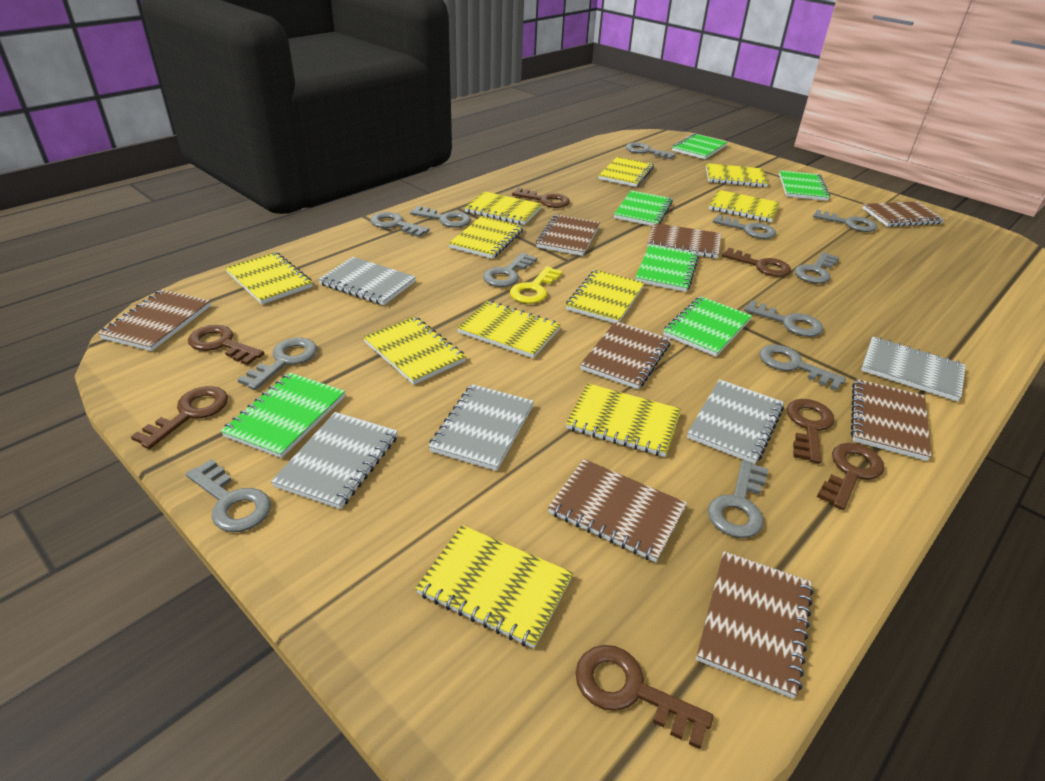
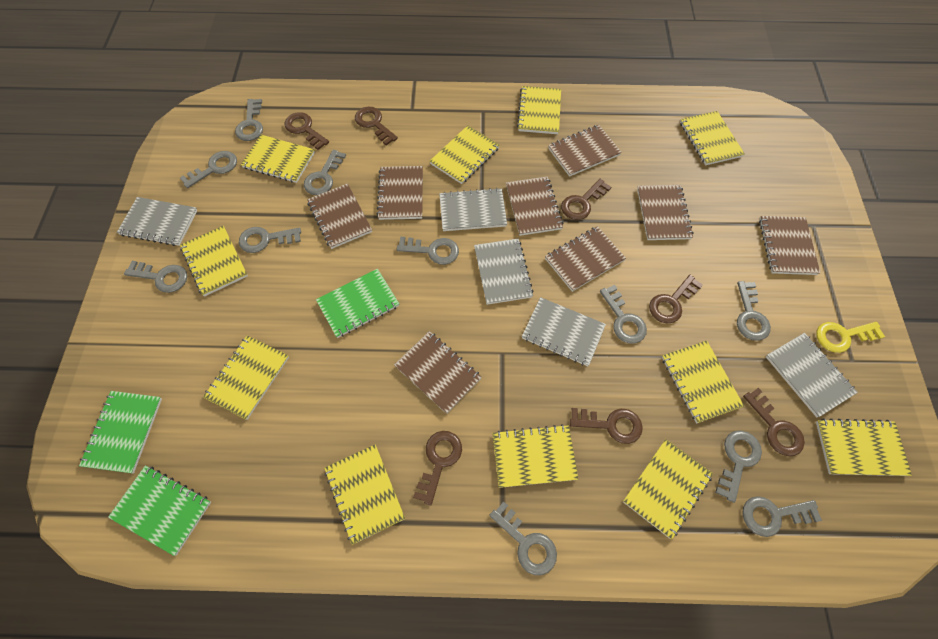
green notebook: [221,372,345,458] [614,190,673,226] [635,244,699,292] [663,296,752,357] [672,133,728,159] [779,170,830,201] = 6 -> [79,391,162,474] [108,466,211,556] [316,269,399,338] = 3
grey key: [186,459,271,532] [237,338,317,390] [370,212,430,237] [410,206,471,228] [483,253,537,287] [626,142,675,159] [708,460,769,538] [713,215,776,239] [744,300,823,337] [759,345,846,391] [795,252,840,284] [813,210,877,232] = 12 -> [124,261,187,293] [180,151,237,188] [235,99,263,141] [239,227,301,253] [304,150,346,195] [397,237,459,265] [489,501,557,575] [600,285,647,344] [715,430,762,503] [737,281,771,341] [742,496,822,537] = 11

